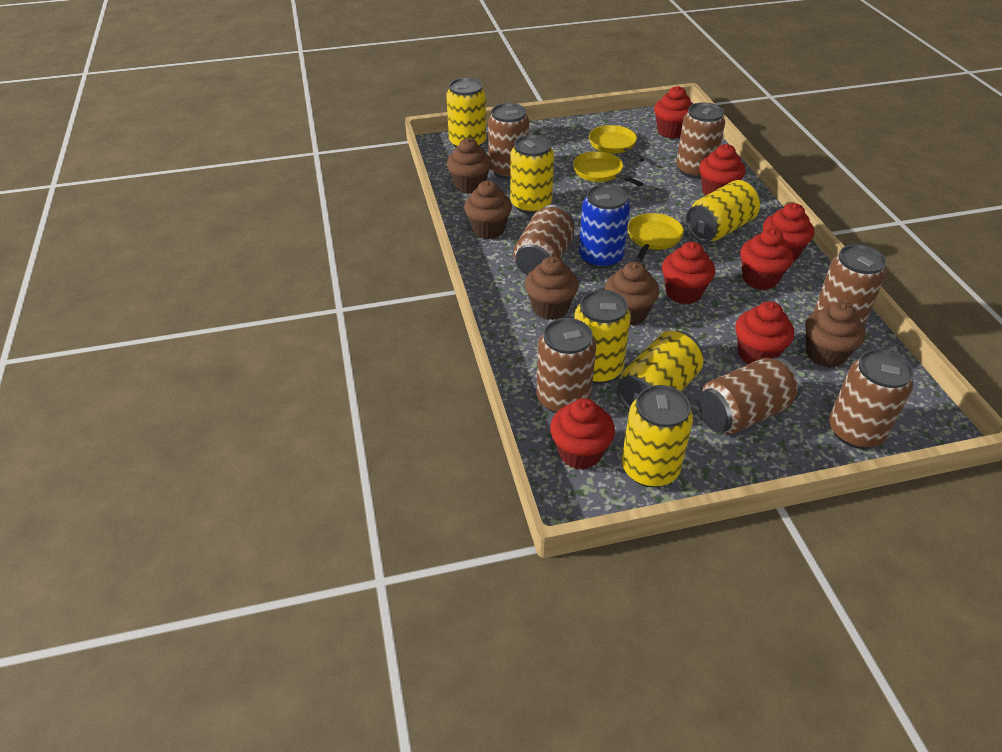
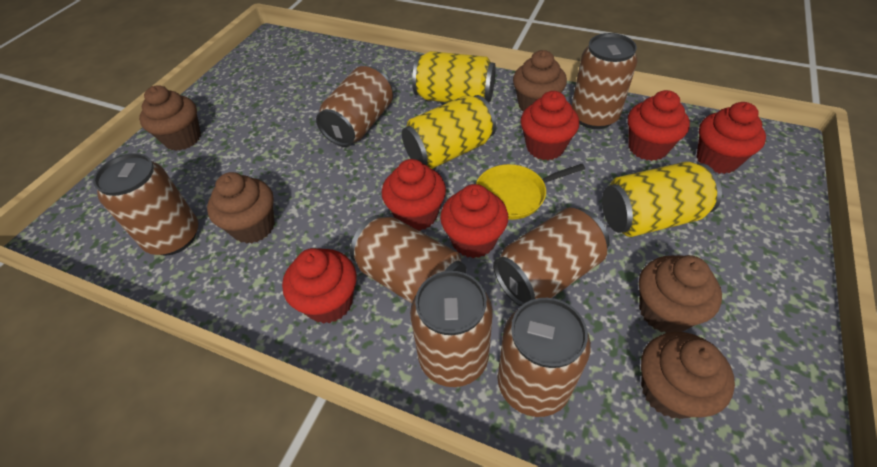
blue can: [579,184,630,269] = 1 -> none = 0
red cupcake: [550,398,615,470] [654,86,692,139] [662,242,715,304] [699,144,746,196] [735,301,794,364] [740,228,793,290] [763,203,814,262] = 7 -> [282,248,357,324] [382,159,446,231] [440,184,508,258] [520,91,579,160] [628,90,690,161] [697,102,766,174] = 6
yellow can: [446,78,486,148] [510,135,554,214] [574,290,631,384] [617,331,703,409] [622,385,693,487] [686,180,761,242] = 6 -> [402,95,496,169] [412,51,496,103] [602,161,722,237] = 3
yellow pan: [573,151,643,186] [589,125,644,162] [628,213,684,263] = 3 -> [476,164,585,220] = 1

